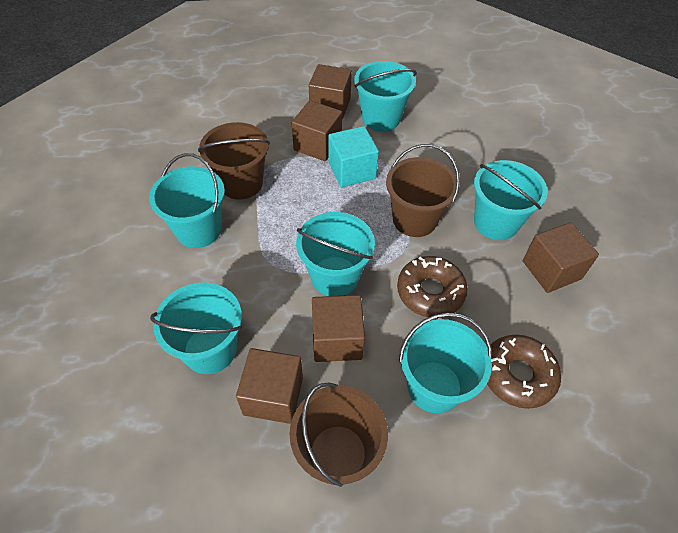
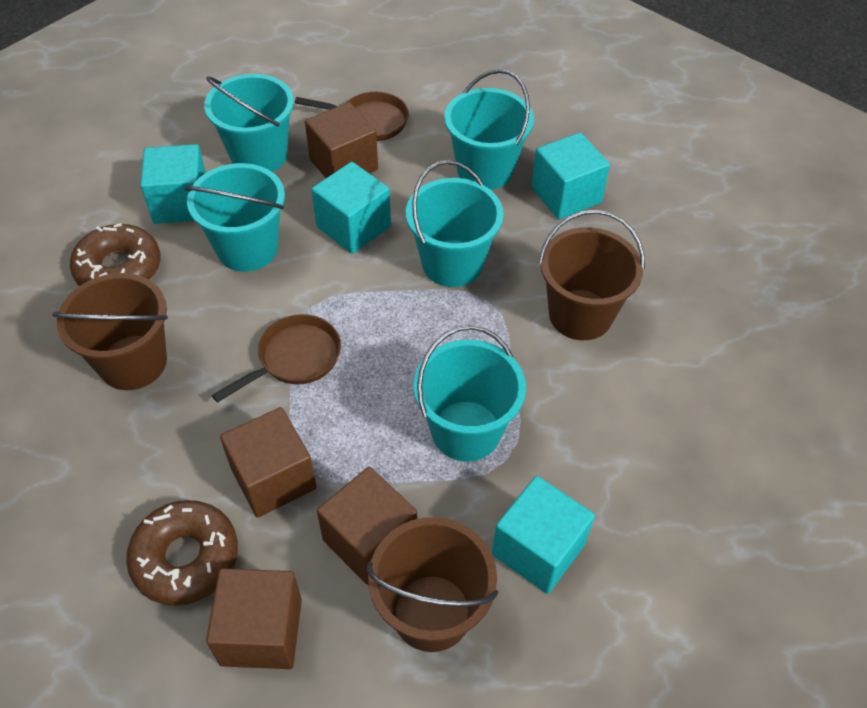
brown cube: [236,348,303,424] [292,100,342,161] [309,64,352,119] [312,295,365,362] [523,222,599,293] = 5 -> [206,568,302,669] [220,407,316,518] [305,102,378,178] [317,467,417,585] = 4
brown pan: none = 0 -> [212,314,341,403] [295,92,409,141] = 2
turquoise bucket: [149,153,225,248] [150,282,242,374] [296,212,375,296] [354,61,417,131] [399,313,492,413] [474,160,548,240] = 6 -> [185,163,285,272] [204,74,294,172] [406,160,504,287] [414,325,526,461] [444,69,534,190] = 5
turquoise cube: [328,126,379,187] = 1 -> [140,144,206,224] [311,162,391,254] [492,476,595,594] [531,132,610,219] = 4

